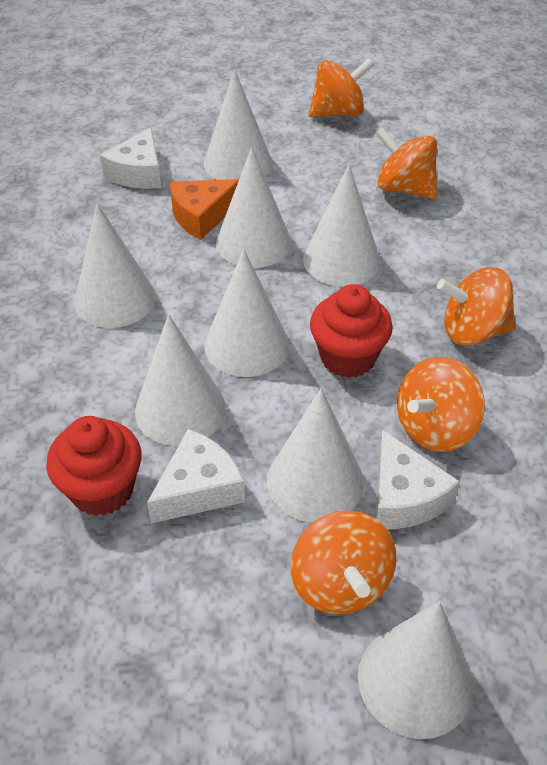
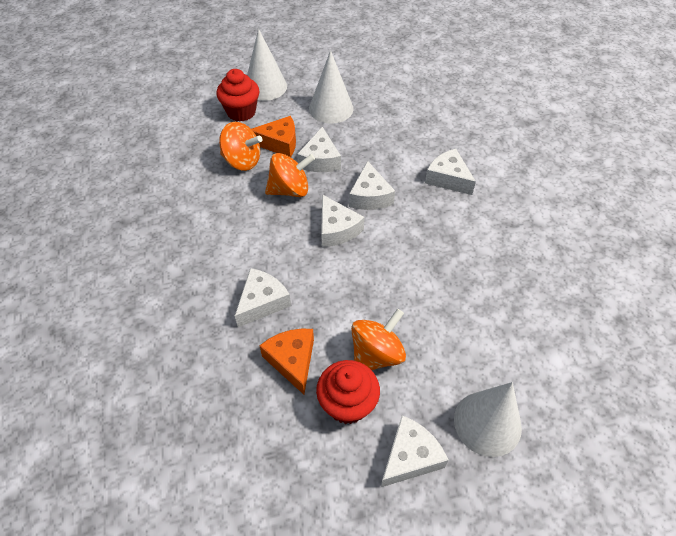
orange cheese: [170,179,239,240] = 1 -> [252,116,296,157] [259,329,314,394] = 2
orange spinning top: [291,511,396,614] [308,58,374,117] [375,127,438,199] [397,357,485,452] [437,267,516,346] = 5 -> [219,122,262,171] [265,153,315,197] [351,309,406,370] = 3
white cheese: [100,127,161,189] [147,429,245,524] [376,429,460,529] = 3 -> [235,268,291,327] [297,127,341,172] [321,195,365,247] [349,161,395,210] [381,415,449,487] [425,149,476,195] = 6
white cone: [74,203,156,328] [135,314,226,446] [204,70,272,180] [205,249,289,377] [216,147,292,268] [267,388,364,523] [303,165,380,287] [358,601,473,739] = 8 -> [247,28,287,101] [309,50,353,124] [454,382,522,457] = 3

